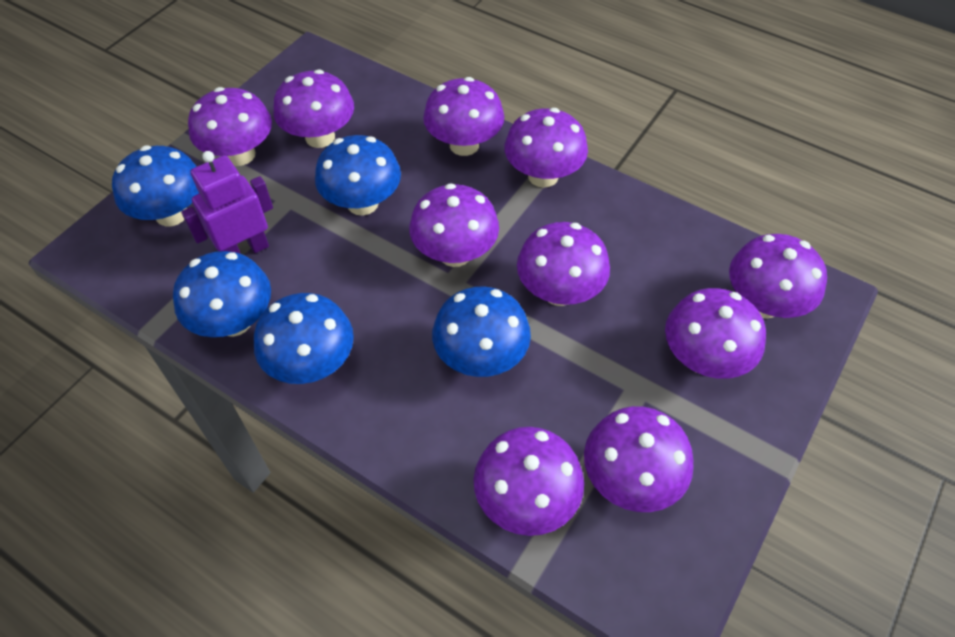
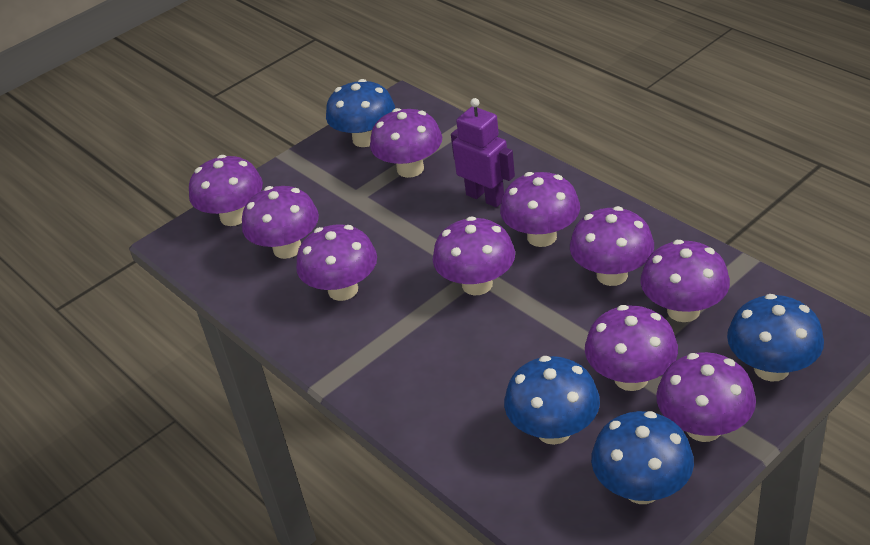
blue mushroom: [112,145,199,226] [173,251,271,337] [254,293,354,384] [315,135,401,216] [432,287,531,377] = 5 -> [326,79,395,147] [504,356,600,445] [591,411,694,504] [727,294,824,382] = 4

